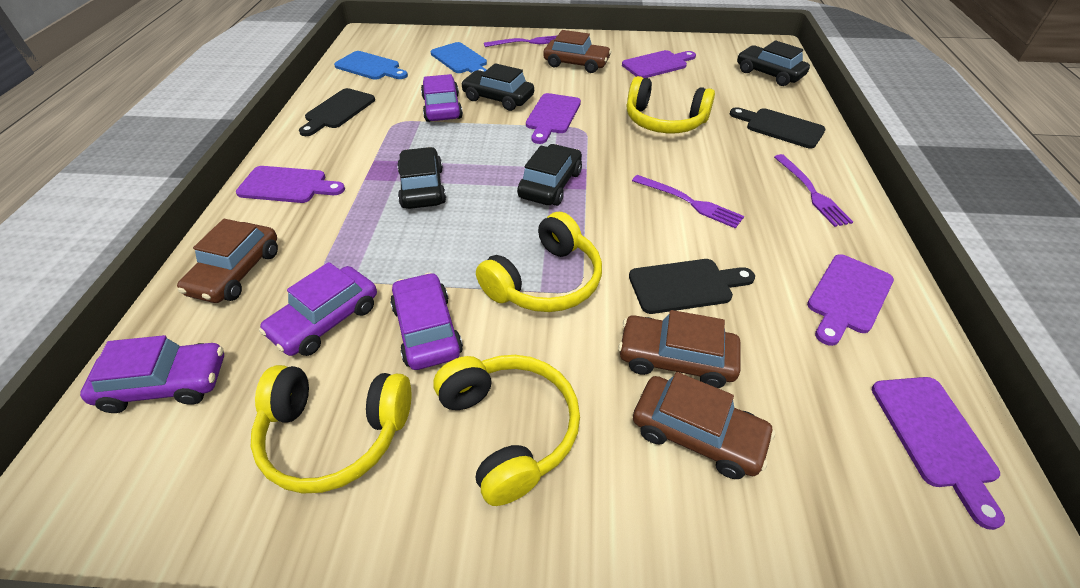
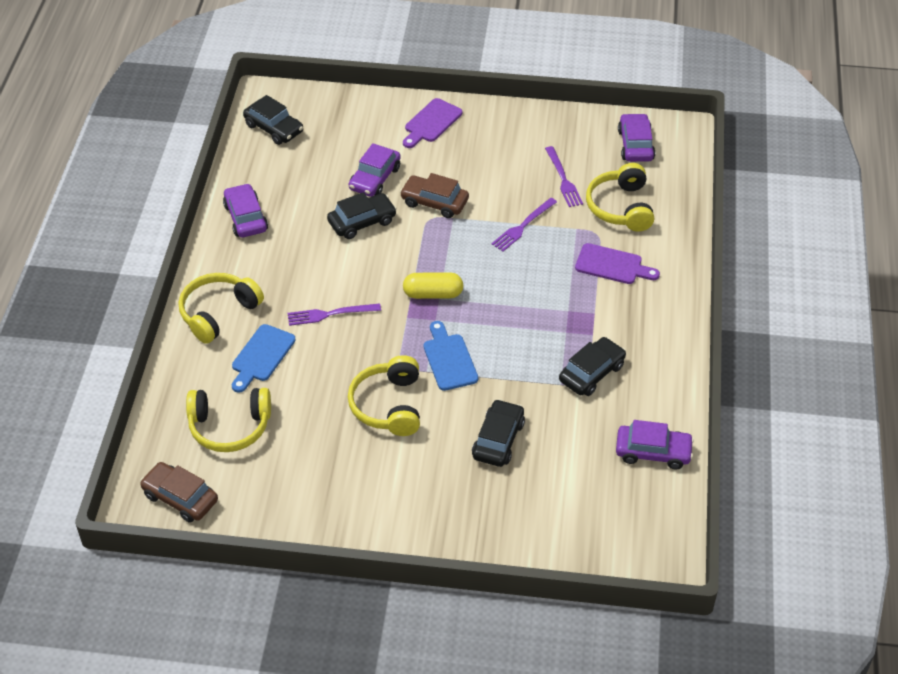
black cutting board: [299,88,375,136] [629,259,755,314] [730,107,826,148] = 3 -> none = 0
brown car: [177,219,278,303] [543,30,612,73] [618,310,740,388] [633,372,775,479] = 4 -> [140,462,218,523] [400,173,469,218] = 2
purple cutting board: [236,166,345,203] [526,93,581,144] [622,50,696,78] [807,254,894,346] [872,377,1005,530] = 5 -> [403,98,462,148] [575,243,660,284] = 2
yellow capsule: none = 0 -> [403,272,463,299] = 1

